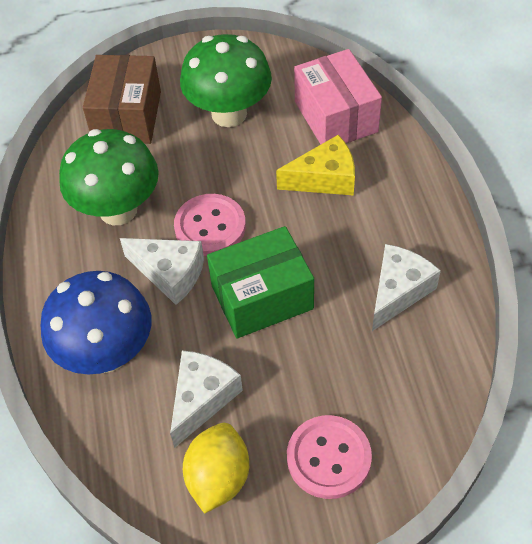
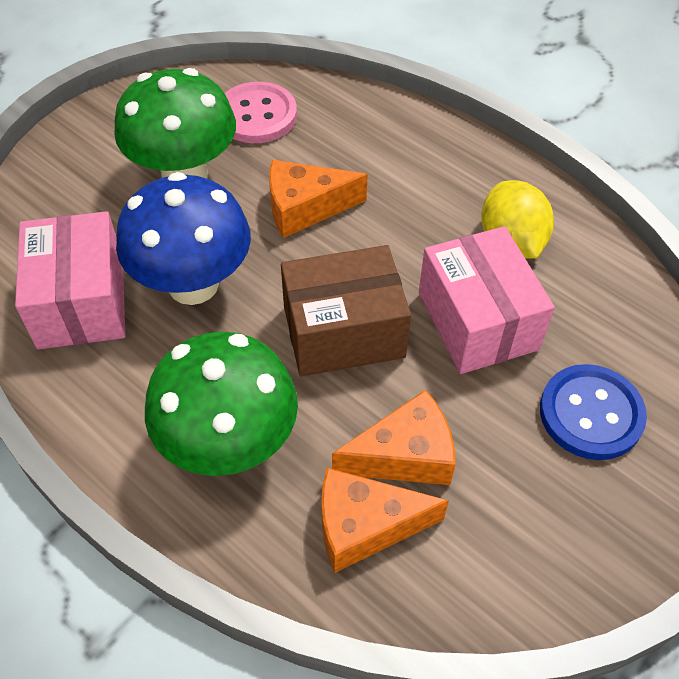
blue button: none = 0 -> [540,364,647,460] = 1
green box: [207,226,314,338] = 1 -> none = 0
orange cheese: none = 0 -> [269,160,368,238] [321,468,449,573] [332,390,456,485] = 3
pink box: [294,49,382,144] = 1 -> [15,211,126,349] [419,226,555,374] = 2
pink button: [174,194,246,256] [287,415,372,499] = 2 -> [224,82,297,143] = 1
white cheese: [120,238,204,305] [170,350,243,448] [372,244,441,331] = 3 -> none = 0
yellow cheese: [276,135,355,196] = 1 -> none = 0

